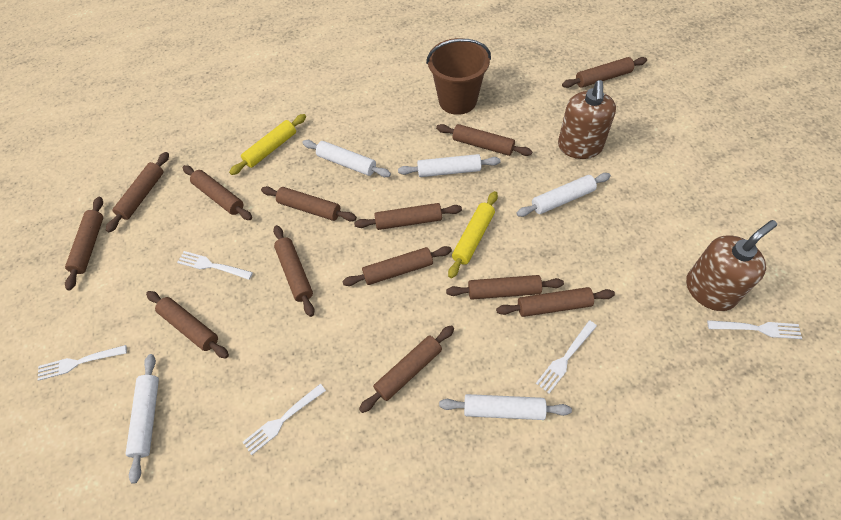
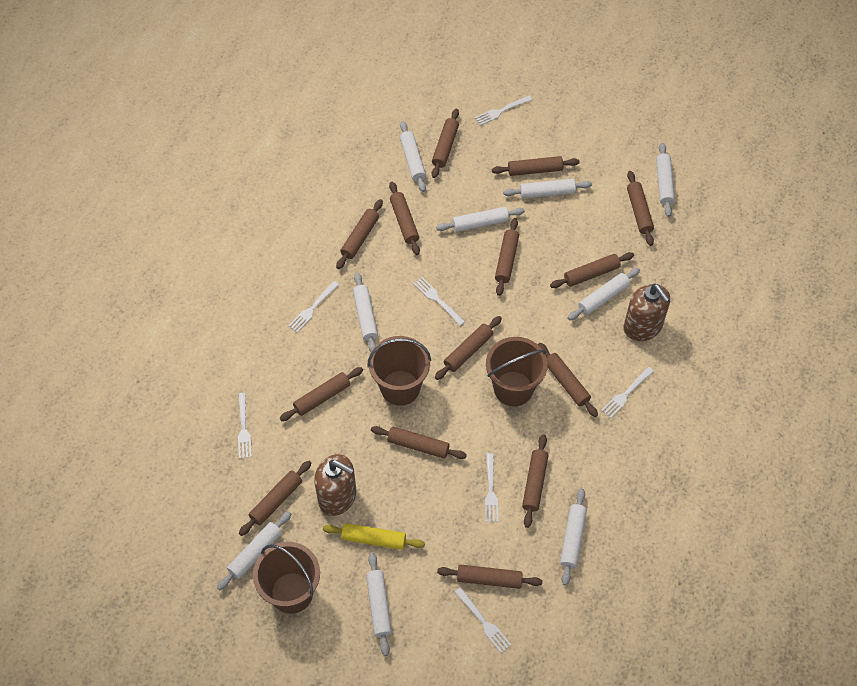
brown bucket: [426,38,491,115] = 1 -> [253,542,320,614] [367,336,431,406] [486,337,548,406] = 3
brown rolling pin: [65,197,103,290] [106,152,169,233] [146,291,229,358] [183,165,252,220] [261,186,357,221] [273,225,314,317] [342,246,452,286] [354,203,462,230] [359,325,454,413] [436,124,533,156] [446,275,564,300] [496,287,615,317] [562,57,647,88] = 13 -> [239,461,311,536] [280,367,363,421] [336,199,383,269] [371,426,467,459] [389,182,420,255] [432,109,459,178] [435,316,502,380] [437,564,543,589] [492,156,579,176] [495,218,519,296] [522,434,549,528] [538,343,598,417] [550,252,634,288] [627,171,654,246] = 14
white fork: [38,345,127,381] [177,251,253,280] [243,384,326,455] [536,320,597,393] [707,320,802,339] = 5 -> [238,393,252,459] [288,281,339,333] [414,277,465,326] [454,587,511,653] [474,96,532,125] [485,453,499,522] [601,367,654,418] = 7
white rolling pin: [126,354,159,484] [302,140,391,177] [398,154,501,177] [439,394,572,420] [516,173,611,217] = 5 -> [217,511,291,590] [353,272,378,352] [366,553,392,656] [400,121,426,192] [436,207,525,232] [503,179,592,199] [560,488,587,586] [568,268,640,320] [656,143,675,217] = 9
yellow rolling pin: [229,114,306,175] [448,191,498,278] = 2 -> [323,523,425,550] = 1

